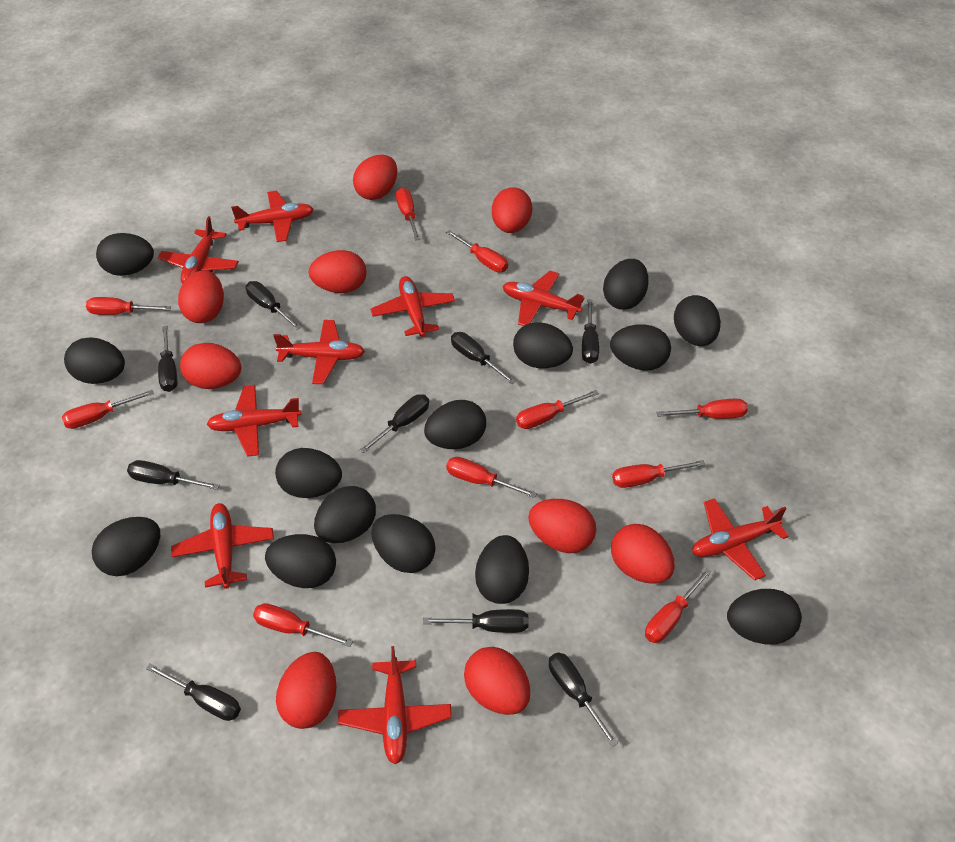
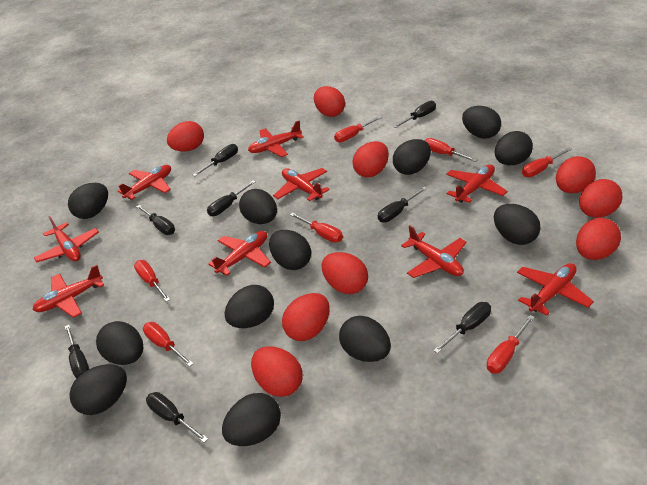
black egg: [64,337,125,384] [92,517,160,576] [96,233,154,276] [265,534,336,588] [275,448,342,498] [314,486,376,543] [371,514,436,573] [424,400,486,449] [475,535,529,604] [513,322,573,368] [603,259,649,309] [610,324,671,371] [674,295,721,346] [727,589,802,644] = 14 -> [68,183,108,219] [69,364,127,415] [96,321,143,365] [222,393,281,446] [225,285,274,328] [239,189,277,224] [269,230,311,270] [339,316,391,362] [393,139,431,175] [462,106,501,139] [494,204,541,245] [495,131,533,165] = 12
black screwdriver: [127,460,219,490] [146,663,241,721] [158,326,177,392] [246,281,301,330] [360,394,429,453] [423,609,528,633] [451,332,516,384] [549,653,618,747] [582,299,599,364] = 9 -> [65,325,89,379] [136,205,175,235] [146,392,208,443] [193,144,238,176] [207,180,256,216] [378,187,427,223] [393,101,436,128] [433,302,491,353] = 8
red screwdriver: [62,390,154,429] [86,297,171,315] [253,603,353,647] [396,188,420,240] [446,230,508,272] [446,457,537,498] [516,390,599,429] [612,460,705,488] [645,568,712,643] [656,399,748,419] = 10 -> [134,260,170,302] [143,322,194,367] [290,212,343,243] [334,116,382,143] [425,138,477,162] [487,315,535,374] [522,148,572,177] = 7

